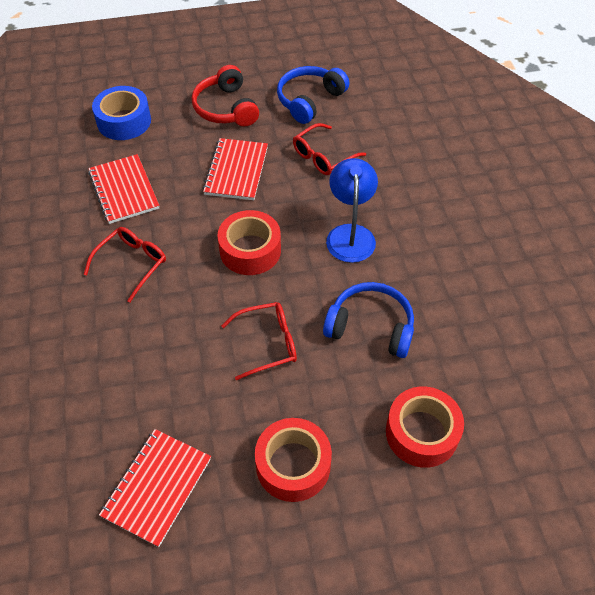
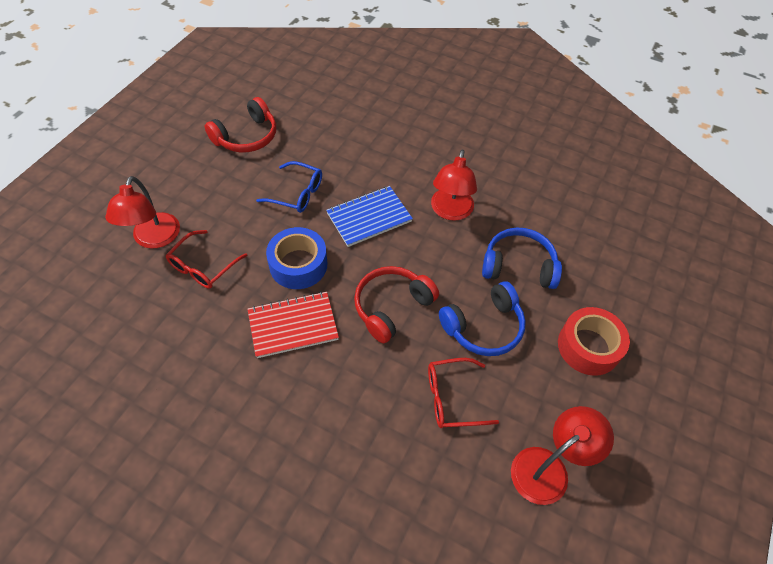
blue glasses: none = 0 -> [256,161,322,213] = 1
blue lamp: [326,158,378,263] = 1 -> none = 0
blue notebook: none = 0 -> [326,186,413,247] = 1
red glasses: [84,227,166,303] [221,302,297,380] [293,123,366,175] = 3 -> [165,230,248,289] [428,358,499,428] = 2
red headphones: [192,65,259,127] = 1 -> [205,97,276,153] [354,266,439,343] = 2
red lamp: none = 0 -> [105,176,180,248] [431,150,477,221] [511,406,614,505] = 3
red notebook: [88,154,159,224] [99,429,211,547] [203,138,268,200] = 3 -> [248,291,339,358] = 1
red tape: [218,210,281,275] [255,418,332,502] [386,387,464,468] = 3 -> [558,307,630,376] = 1

